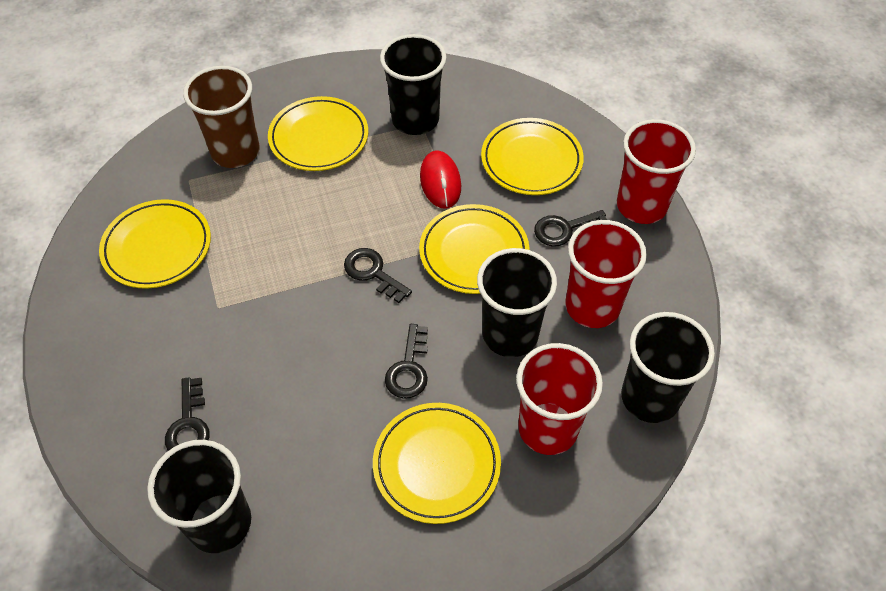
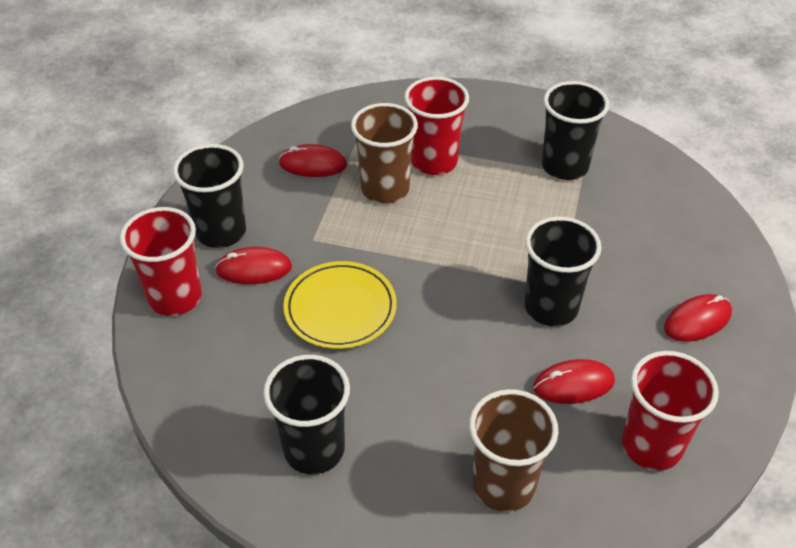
black key: [165,377,210,451] [344,248,412,303] [385,324,428,399] [534,210,607,247] = 4 -> none = 0
brown cup: [183,66,260,168] = 1 -> [351,103,418,204] [469,389,558,512] = 2
red mouse: [420,150,461,209] = 1 -> [215,247,292,284] [279,144,347,177] [533,359,615,404] [664,294,732,342] = 4
yellow plate: [99,199,211,289] [268,96,368,171] [373,403,501,524] [419,204,529,294] [481,118,584,195] = 5 -> [283,261,397,349] = 1

